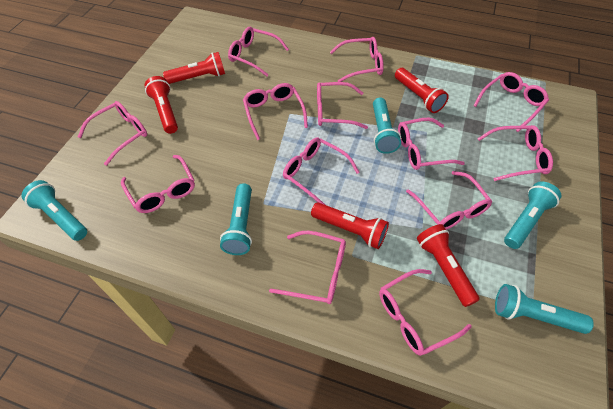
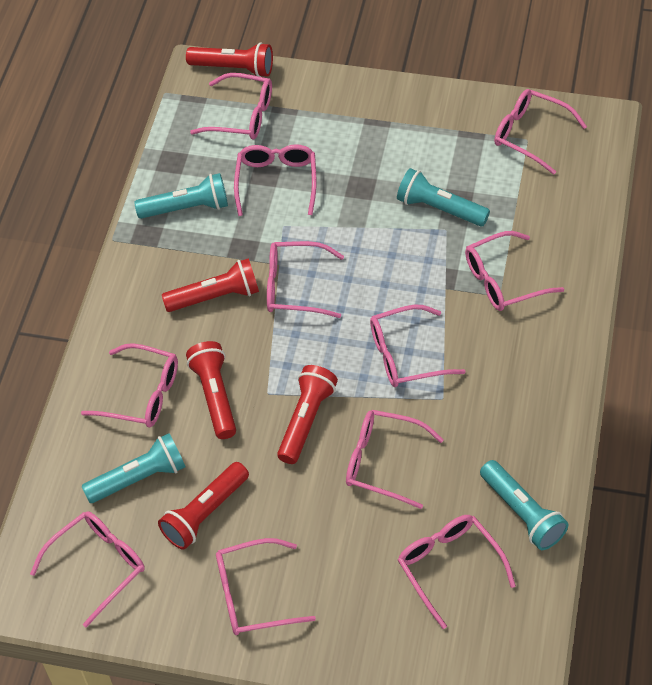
pink glasses: [78,101,147,166] [121,155,195,213] [228,27,289,76] [243,83,308,140] [269,231,346,304] [283,137,360,205] [317,82,368,129] [330,37,384,82] [379,269,472,356] [398,118,465,170] [406,171,492,230] [473,72,549,132] [478,125,553,181] = 13 -> [30,511,145,628] [81,343,178,427] [190,73,272,140] [216,538,316,635] [234,144,316,216] [267,241,344,318] [346,410,444,509] [370,304,466,387] [398,515,516,629] [465,231,564,311] [494,89,587,174] = 11
turquoise flashlight: [21,180,87,241] [220,183,252,255] [373,98,401,154] [495,284,594,334] [504,182,562,249] = 5 -> [82,433,186,503] [134,173,228,219] [397,168,490,227] [480,460,568,550] = 4

